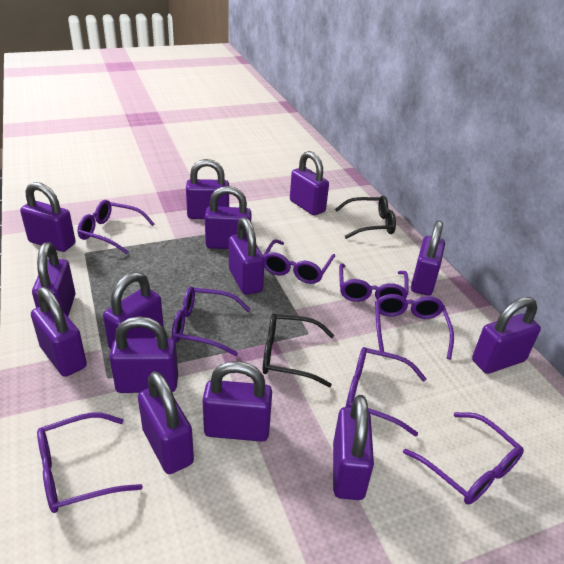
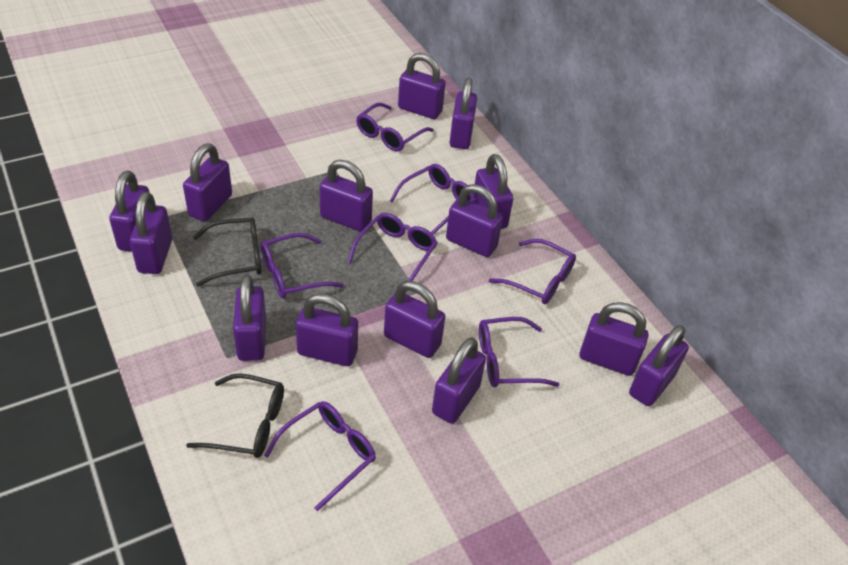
purple glasses: [37,412,143,513] [78,200,155,254] [172,287,250,356] [263,239,335,284] [339,263,409,302] [346,347,427,436] [375,294,454,359] [403,412,524,504] = 8 -> [261,233,344,299] [264,401,376,511] [347,213,437,281] [356,103,434,152] [390,164,475,235] [479,317,560,387] [489,239,576,304] = 7

